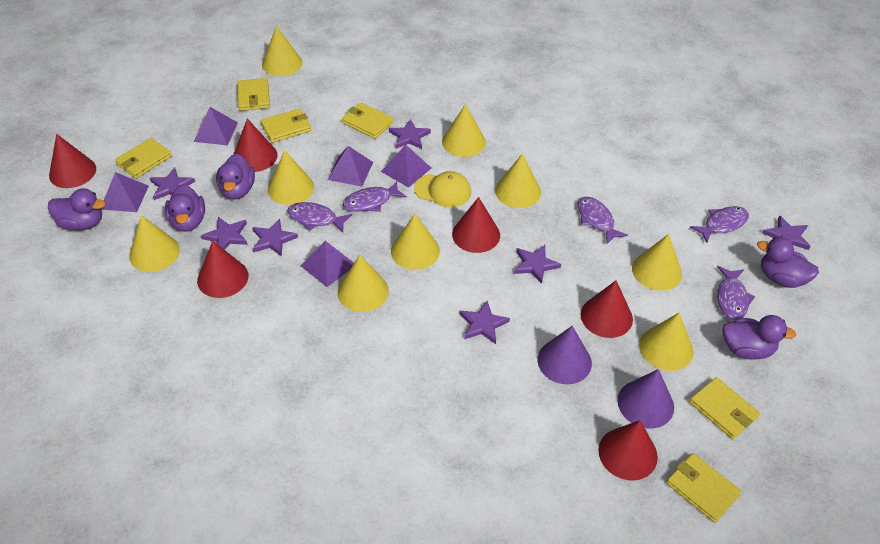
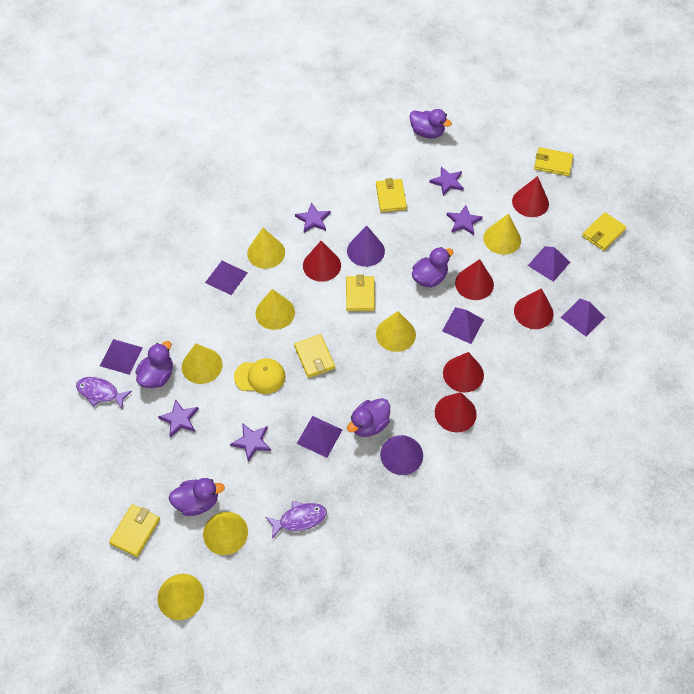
purple fish: [287,202,352,232] [343,181,407,212] [577,196,628,245] [690,206,749,243] [717,266,755,320] = 5 -> [76,377,132,409] [266,501,327,539] = 2
purple pyramid: [101,172,149,212] [194,107,238,145] [300,241,354,287] [327,146,373,187] [381,145,431,188] = 5 -> [100,339,143,375] [205,261,248,295] [297,416,342,458] [442,307,484,344] [528,246,570,282] [561,299,605,336] = 6
purple star: [150,167,195,200] [201,217,248,250] [252,219,298,257] [389,119,431,149] [459,301,510,344] [514,245,561,284] [762,216,811,250] = 7 -> [158,399,199,438] [230,423,271,462] [295,202,331,233] [429,167,464,196] [447,205,483,235] = 5
yellow cone: [129,215,180,272] [262,26,302,76] [268,150,314,205] [338,255,389,312] [391,214,440,270] [442,104,486,157] [495,154,541,208] [632,234,682,291] [639,313,693,371] = 9 -> [158,574,204,620] [182,344,222,384] [203,512,248,555] [247,228,285,269] [256,289,295,330] [376,311,416,352] [483,213,521,255] = 7

